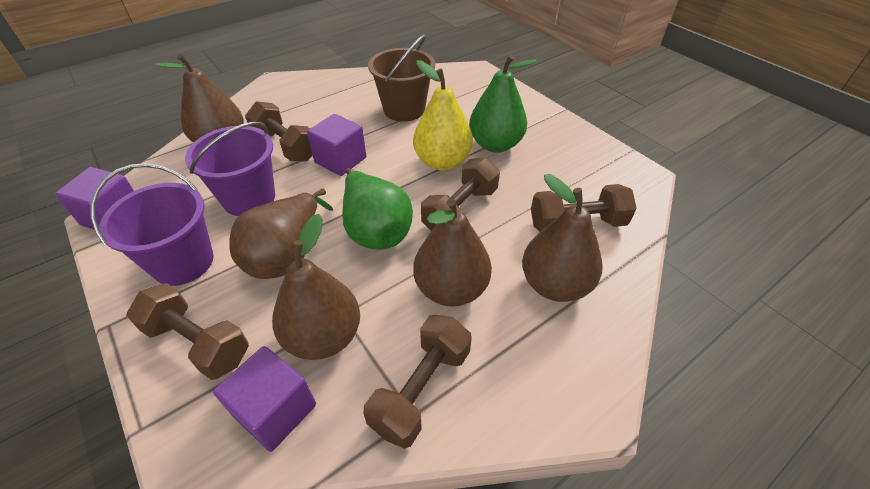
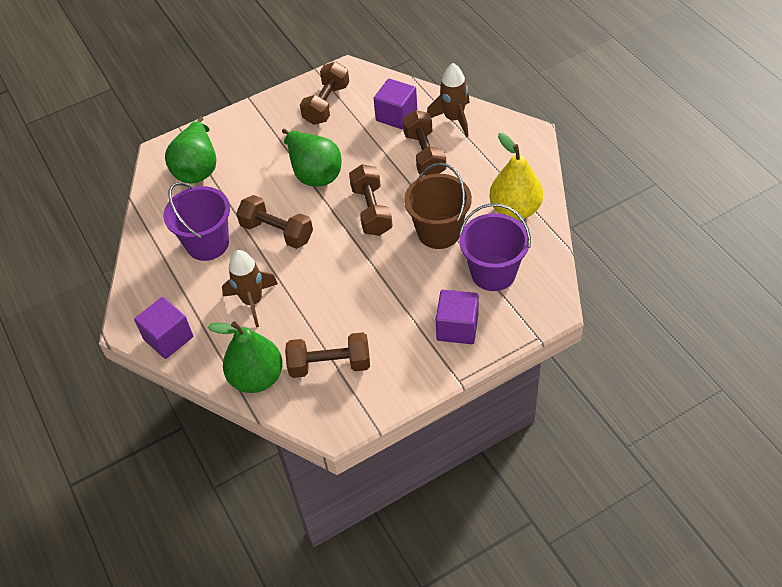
brown pear: [155,54,244,143] [229,189,333,279] [272,214,360,360] [413,198,492,307] [522,174,603,302] = 5 -> none = 0
brown rocket: none = 0 -> [222,250,278,327] [427,63,470,137] = 2
green pear: [342,168,413,250] [469,55,537,153] = 2 -> [165,116,216,183] [208,321,283,393] [282,129,342,187] = 3

